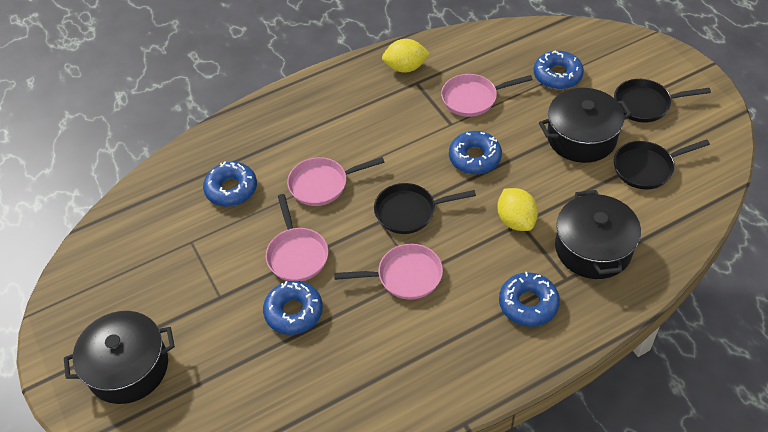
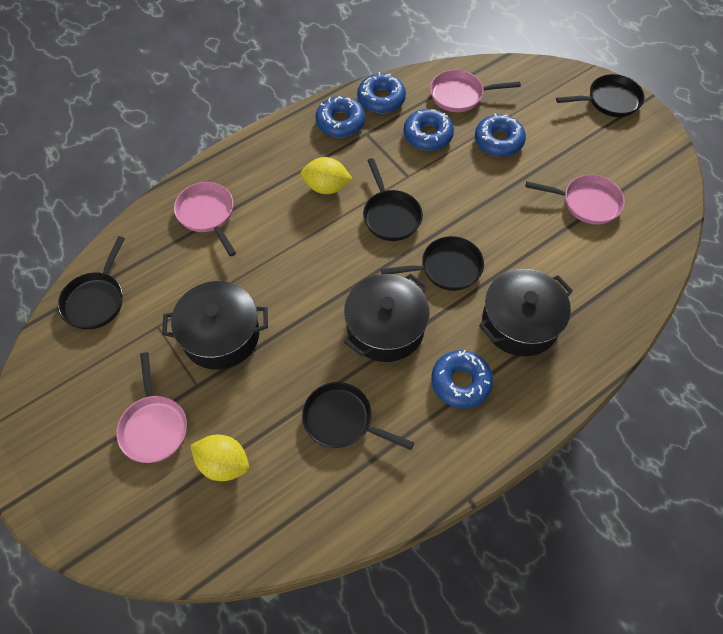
black pan: [374,183,476,234] [614,79,711,123] [614,139,710,190] = 3 -> [58,236,125,330] [302,382,414,450] [363,158,423,241] [381,236,484,291] [556,74,644,117] = 5

